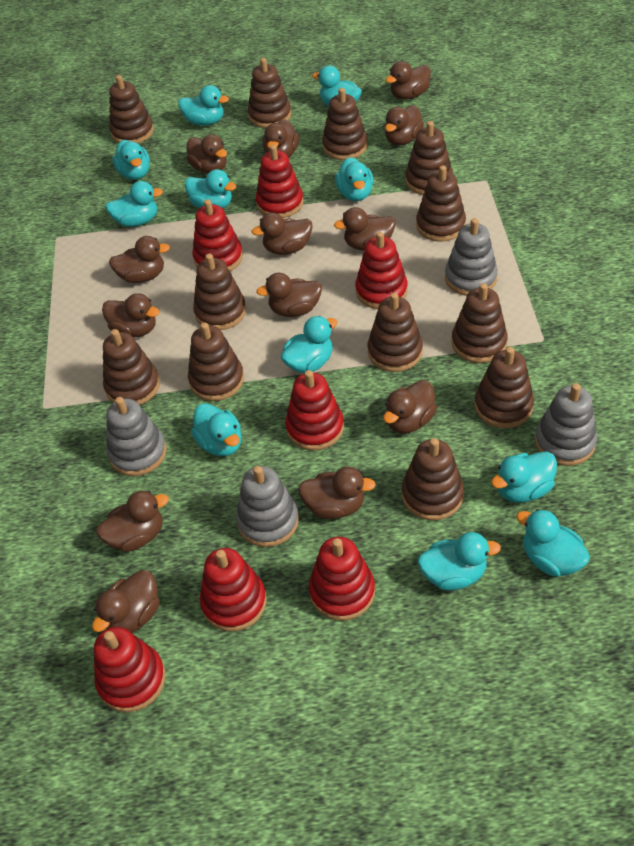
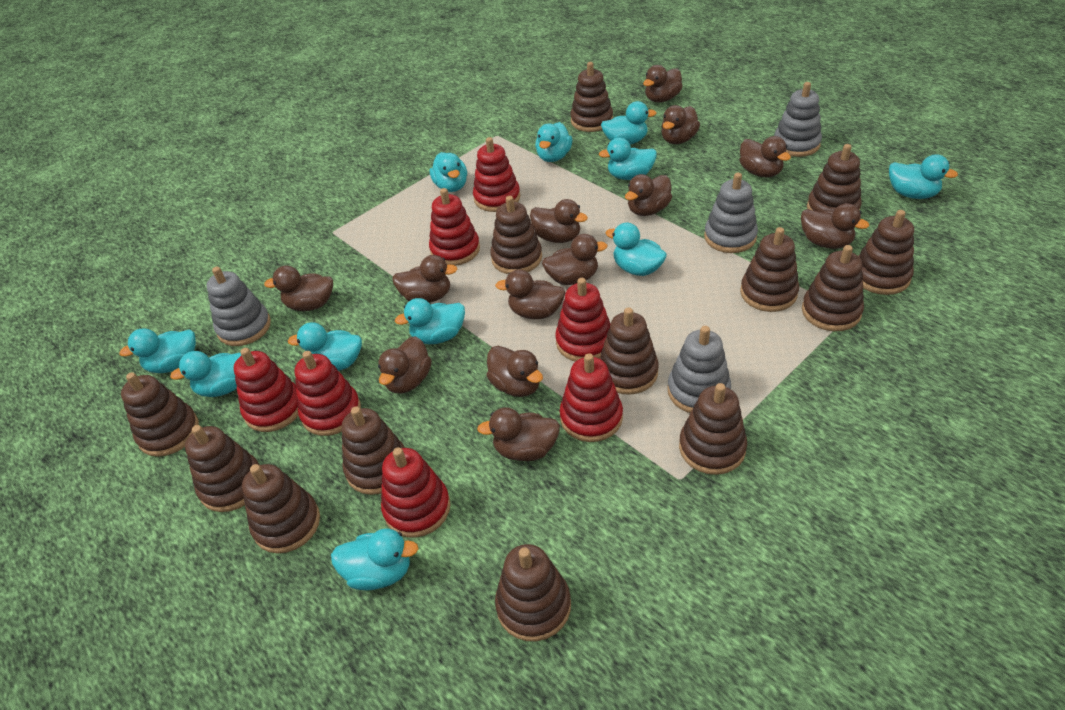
brown stacking toy: [103,329,160,405] [109,75,154,143] [188,322,244,401] [193,254,246,330] [248,58,291,128] [322,88,367,160] [368,293,423,372] [402,438,464,520] [405,121,453,195] [416,165,466,242] [452,283,508,363] [475,347,534,428] = 12 -> [121,372,199,457] [185,425,259,512] [242,464,320,553] [341,406,405,495] [490,196,542,274] [495,544,571,641] [570,62,613,132] [599,307,659,395] [679,383,747,475] [740,227,799,312] [802,245,864,331] [807,144,862,212] [858,210,914,295] = 13

